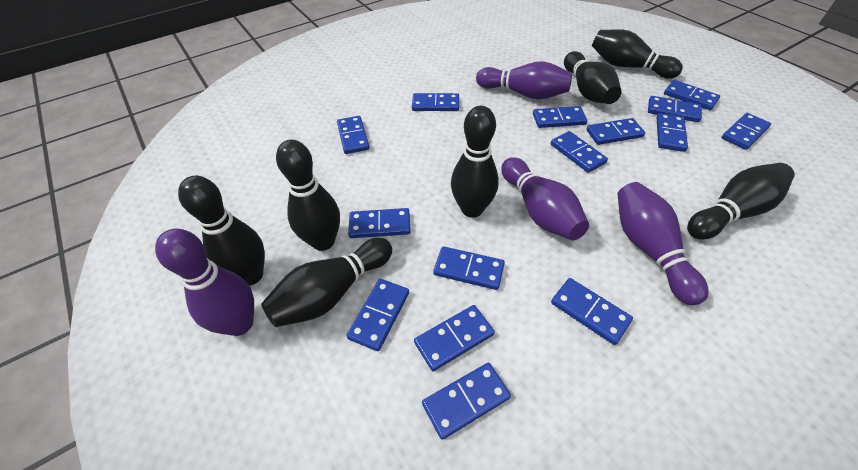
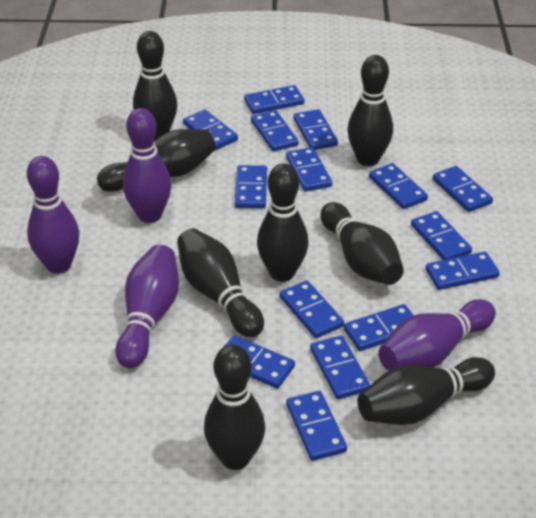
black bowling pin: [178,176,265,286] [261,238,392,327] [276,140,340,251] [451,106,499,218] [564,51,622,104] [592,29,683,79] [687,163,795,239] = 7 -> [97,129,216,192] [133,31,177,140] [177,228,264,337] [204,344,265,470] [257,163,309,282] [320,202,404,285] [348,55,393,166] [358,357,495,425] = 8

